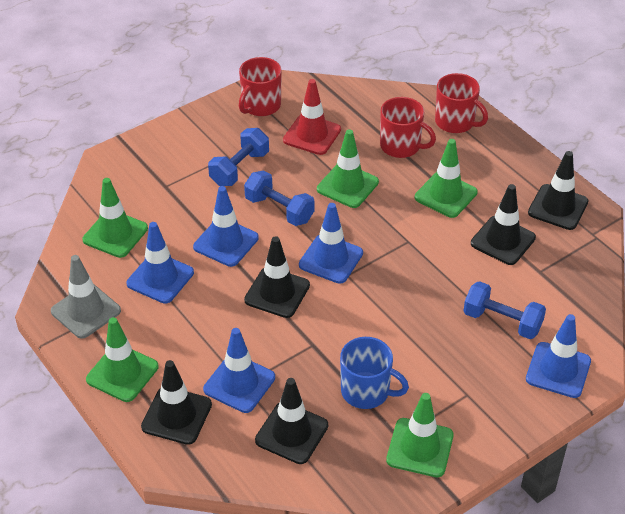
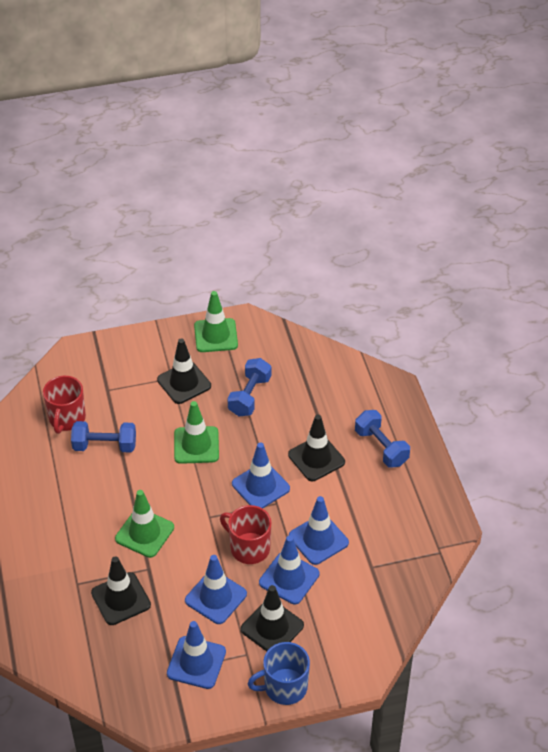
black traffic cone: [141,360,212,445] [244,236,310,318] [255,378,328,464] [471,184,536,265] [528,151,589,230] = 5 -> [91,556,151,625] [157,339,211,404] [241,585,304,652] [288,415,345,481] = 4
green traffic cone: [83,178,148,258] [86,317,159,402] [317,129,379,208] [386,393,454,477] [415,139,478,218] = 5 -> [115,490,174,558] [174,401,219,464] [194,291,238,352] = 3
grey traffic cone: [51,255,121,339] = 1 -> none = 0
red mug: [239,57,282,116] [380,97,436,158] [435,73,488,133] = 3 -> [43,376,86,434] [220,505,271,564] = 2
red traffic cone: [283,79,341,155] = 1 -> none = 0

